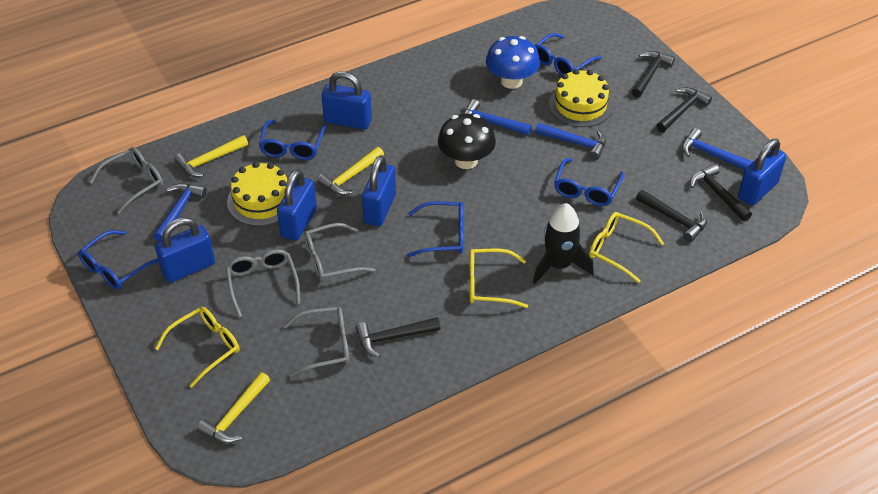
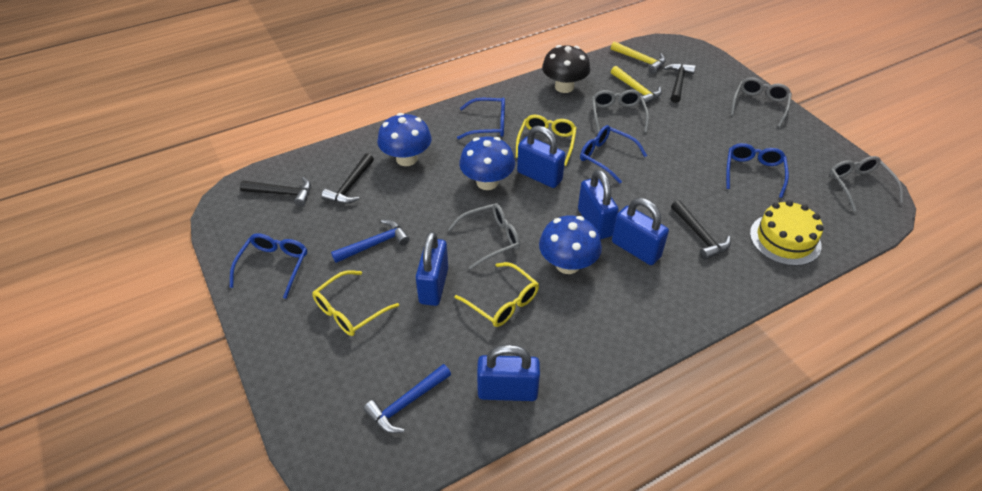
black hammer: [355,317,441,358] [631,51,675,98] [636,190,707,242] [656,87,712,132] [690,164,752,222] = 5 -> [240,177,311,206] [322,153,374,204] [664,63,696,103] [671,200,731,260] = 4
black rocket: [533,203,594,284] = 1 -> none = 0
blue glasses: [78,230,159,289] [259,120,326,160] [407,201,463,257] [535,33,602,76] [554,158,624,206] = 5 -> [230,233,307,299] [457,98,505,140] [580,125,647,183] [726,143,789,198] = 4
blue hammer: [154,183,207,241] [464,99,532,135] [535,123,606,160] [682,128,753,170] = 4 -> [331,220,410,263] [363,364,451,433] = 2
blue mushroom: [486,36,540,89] = 1 -> [377,113,432,166] [459,137,515,190] [539,215,602,274] = 3
yellow cake: [227,162,287,226] [549,69,613,127] = 2 -> [750,200,824,266] = 1
yellow hammer: [174,135,248,177] [197,372,270,443] [317,147,384,195] = 3 -> [611,41,666,74] [611,66,662,106] = 2

